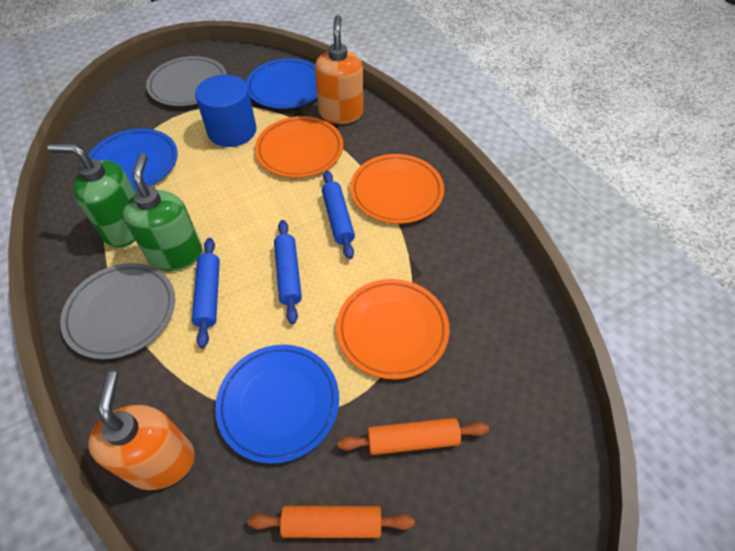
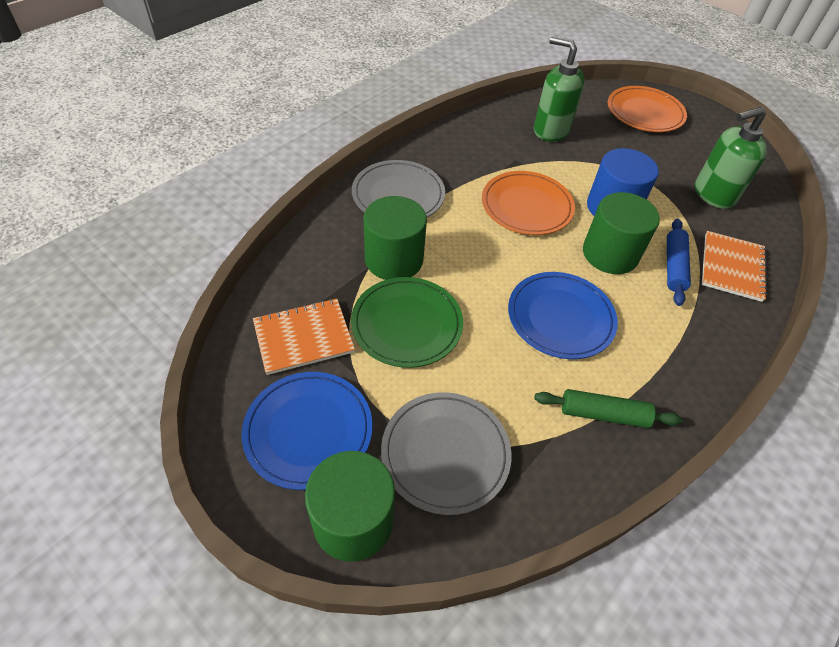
blue plate: [88,129,178,191] [215,345,339,464] [246,58,317,109] = 3 -> [242,372,372,490] [508,272,618,359] = 2
blue rolling pin: [192,238,220,348] [274,220,302,324] [322,171,355,259] = 3 -> [667,219,691,306] = 1
green cylinder: none = 0 -> [305,451,395,562] [363,196,427,280] [583,192,660,274] = 3
green plate: none = 0 -> [351,277,463,368] = 1
green rolling pin: none = 0 -> [534,389,682,428] = 1
orange notebook: none = 0 -> [253,298,355,375] [702,231,768,302] = 2
orange plate: [255,116,343,178] [336,279,449,379] [350,154,444,224] = 3 -> [482,171,575,235] [608,86,687,132] = 2
orange rolling pin: [248,506,415,538] [338,418,489,455] = 2 -> none = 0
orange soap dispenser: [88,371,195,490] [315,15,363,124] = 2 -> none = 0

